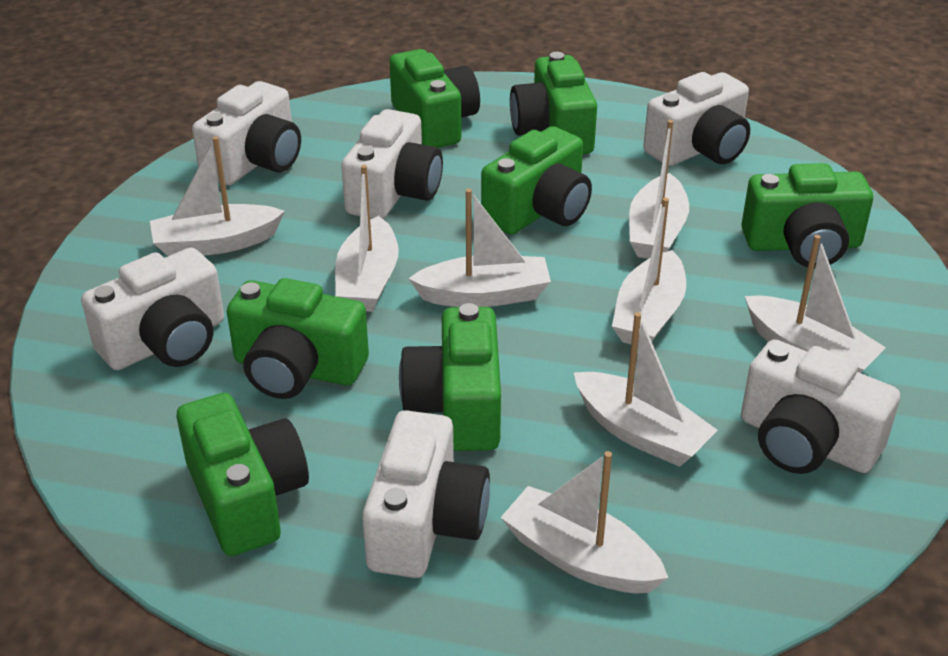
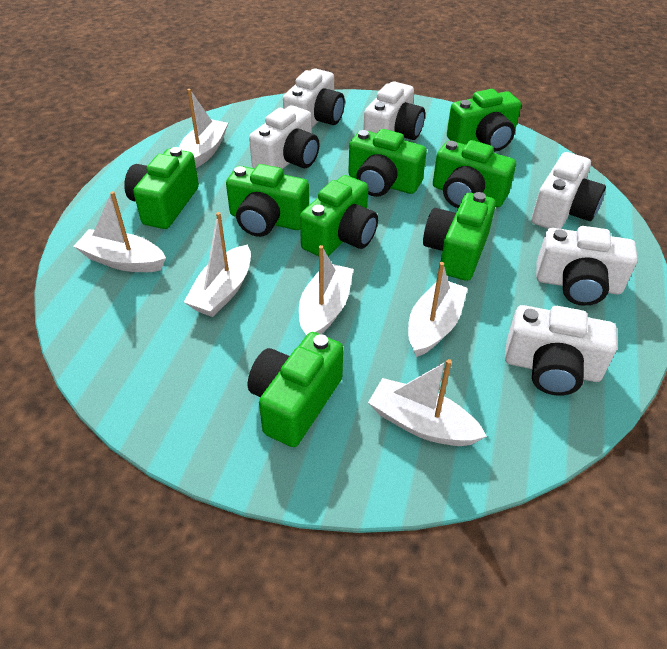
green camera: [177,393,309,556] [227,278,369,399] [389,49,480,148] [399,303,501,451] [481,126,592,235] [510,52,597,154] [741,163,873,268] = 7 -> [124,147,199,229] [226,164,309,237] [248,332,343,447] [300,175,378,256] [348,129,427,197] [423,192,496,281] [433,140,516,208] [447,89,521,152] = 8
white boat: [150,136,285,256] [335,165,399,312] [408,189,551,307] [500,451,668,593] [574,312,718,467] [612,198,686,346] [629,120,689,259] [745,235,886,373] = 8 -> [73,191,166,272] [179,89,228,168] [184,212,251,317] [299,245,353,335] [368,359,487,446] [408,262,468,357] = 6

